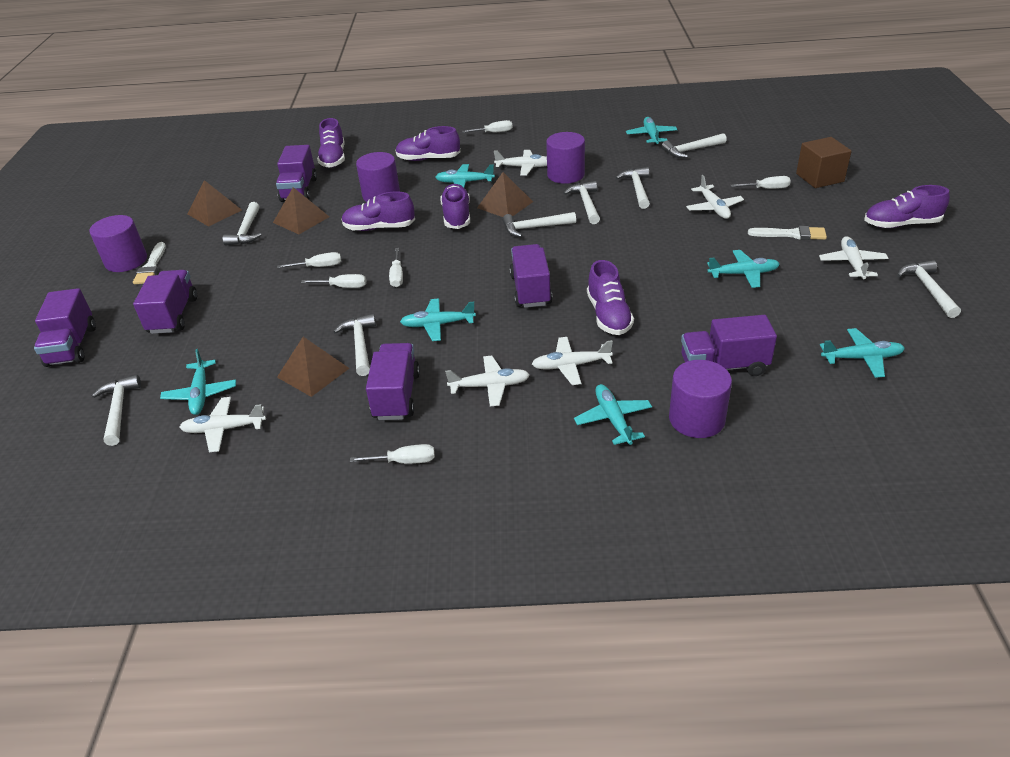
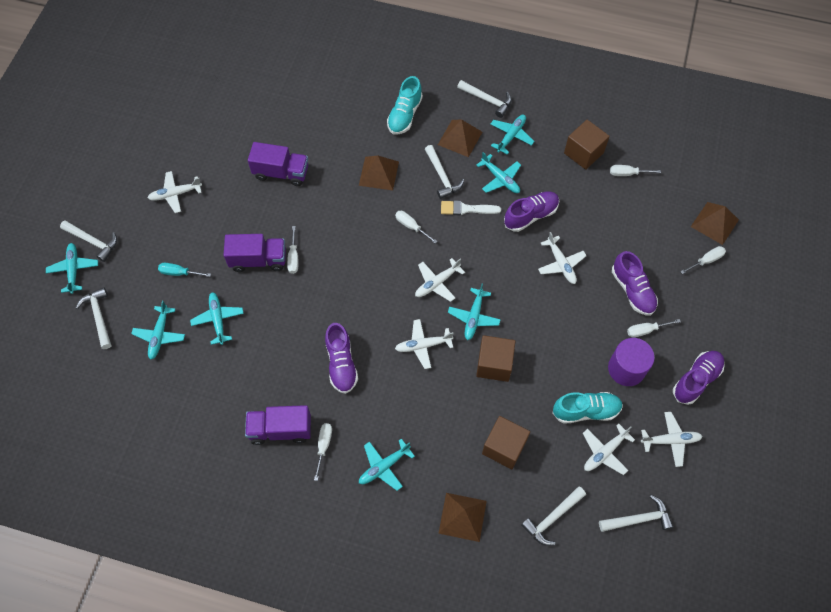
brown cube: [796,137,852,188] = 1 -> [476,335,516,382] [482,416,530,469] [564,120,610,170] = 3
purple cylinder: [89,215,147,272] [356,152,400,202] [546,132,585,184] [669,360,732,438] = 4 -> [608,338,655,386] = 1
purple shoe: [318,118,345,168] [342,191,415,231] [396,126,460,161] [440,184,470,229] [587,260,634,335] [864,185,950,228] = 6 -> [325,323,358,394] [504,192,559,232] [612,251,658,315] [673,351,725,405] = 4
purple truck: [34,288,96,367] [133,270,197,334] [276,145,317,202] [366,343,420,420] [509,244,552,308] [681,315,777,376] = 6 -> [224,234,286,272] [245,405,311,445] [248,142,308,186] = 3
turquoise screwdriver: none = 0 -> [158,263,211,277] = 1
turquoise shoe: none = 0 -> [387,76,423,135] [553,392,623,424] = 2
white brush: [133,242,166,284] [748,226,827,240] = 2 -> [441,200,501,215] = 1
white hammer: [92,375,141,446] [223,202,262,246] [333,314,376,376] [502,212,576,237] [563,181,600,224] [616,167,650,209] [661,133,727,158] [897,260,961,318] = 8 -> [60,221,117,262] [76,287,111,349] [425,145,464,199] [457,80,512,118] [521,486,586,546] [599,495,674,532] = 6

